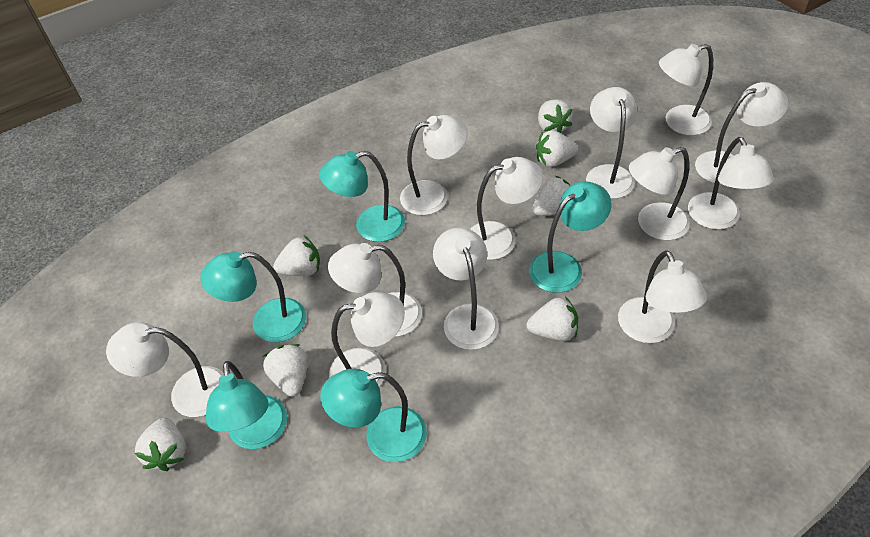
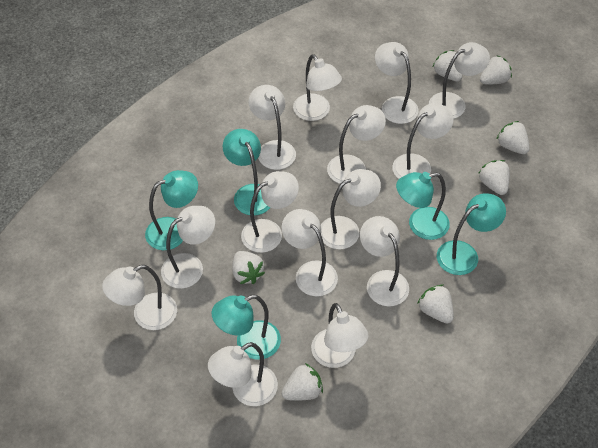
white lamp: [106,322,224,417] [328,243,422,337] [329,292,405,386] [400,115,468,215] [433,227,499,350] [470,157,543,260] [586,87,637,199] [618,250,707,343] [629,147,690,240] [659,44,713,135] [688,137,774,230] [695,82,788,185] = 12 -> [102,265,177,330] [161,206,215,289] [208,342,278,406] [241,171,299,253] [249,85,296,170] [282,209,338,296] [293,54,342,121] [311,303,369,368] [321,169,381,249] [327,105,386,184] [360,216,409,306] [375,42,418,124] [392,103,453,179] [429,42,490,119] = 14

